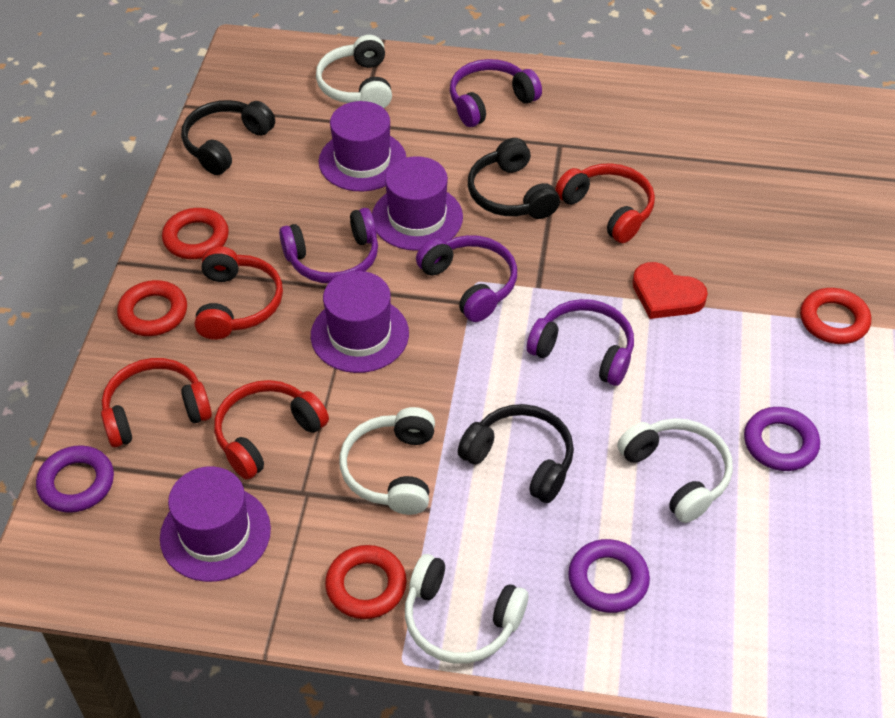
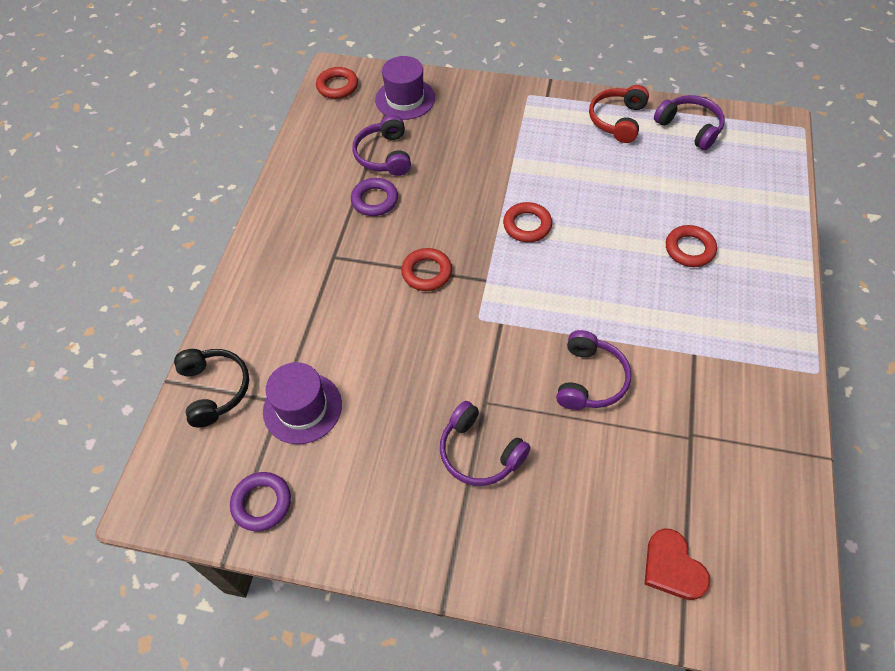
black headphones: [181,100,275,175] [458,404,574,503] [468,138,560,219] = 3 -> [174,349,249,427] = 1
purple hat: [160,466,271,582] [311,271,409,373] [319,101,407,191] [372,156,463,251] = 4 -> [263,362,342,444] [375,56,435,120] = 2
purple ring: [36,445,114,513] [568,539,650,613] [744,407,820,471] = 3 -> [230,472,291,531] [351,178,398,216] = 2
red headphones: [101,358,212,447] [195,246,283,340] [214,380,329,480] [555,163,655,243] = 4 -> [589,85,649,143] = 1
white headphones: [316,35,392,108] [339,407,435,515] [405,554,528,664] [617,418,733,523] = 4 -> none = 0

